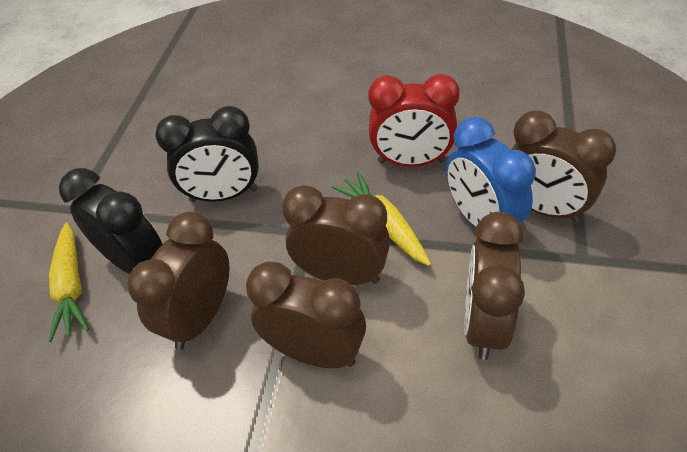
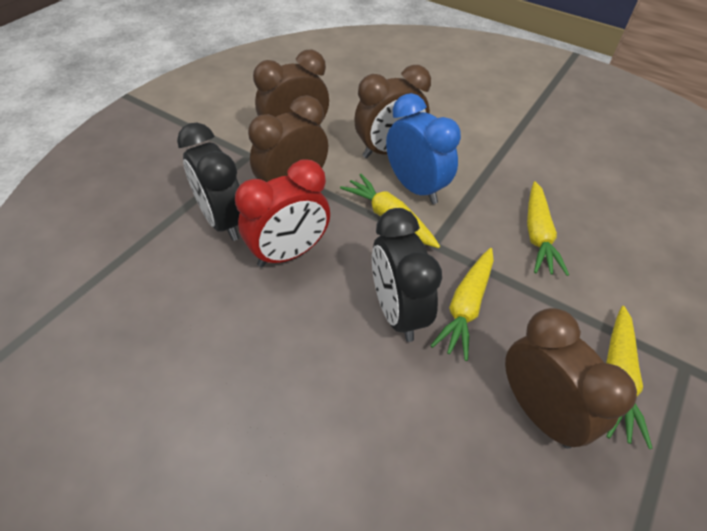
brown clock: [127,212,230,350] [246,261,366,368] [282,185,390,285] [464,212,525,360] [512,111,616,222] = 5 -> [248,95,328,182] [253,50,329,126] [354,65,431,158] [505,308,637,449] = 4
yellow carrot: [48,222,89,342] [332,171,431,266] = 2 -> [340,174,440,248] [430,248,494,361] [527,181,569,276] [606,306,653,449] = 4

